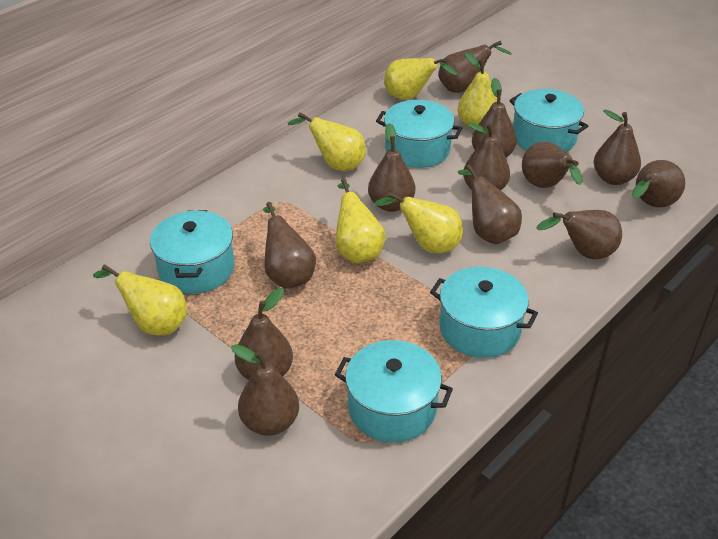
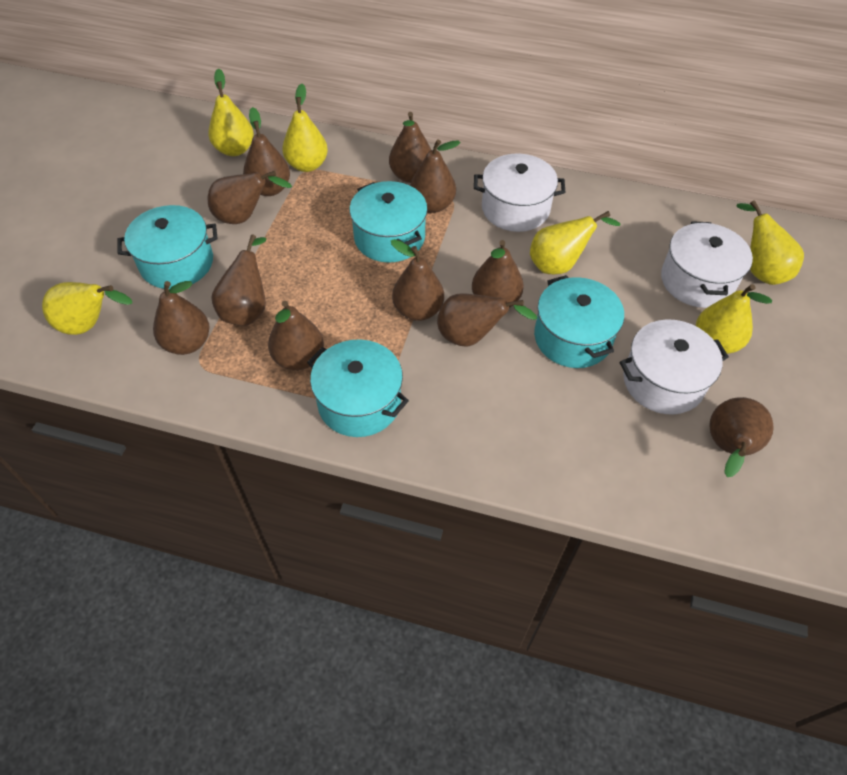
brown pear: [231,344,299,436] [235,288,293,380] [263,202,316,289] [368,123,415,212] [439,41,512,93] [458,164,522,244] [463,122,510,190] [472,78,517,158] [522,142,583,188] [536,210,622,259] [594,109,641,185] [632,160,685,207] = 12 -> [153,281,210,355] [208,171,292,224] [211,234,266,326] [243,107,290,196] [268,301,324,371] [389,112,431,183] [391,239,444,321] [410,139,461,213] [437,293,537,347] [472,240,524,308] [709,397,774,477] = 11
turquoise pot: [150,210,234,294] [335,340,453,442] [376,100,462,168] [430,267,538,358] [509,89,588,152] = 5 -> [118,205,218,289] [307,340,409,437] [349,181,428,263] [534,275,624,368] = 4
white pot: none = 0 -> [474,154,565,232] [620,320,729,415] [661,221,753,308] = 3

